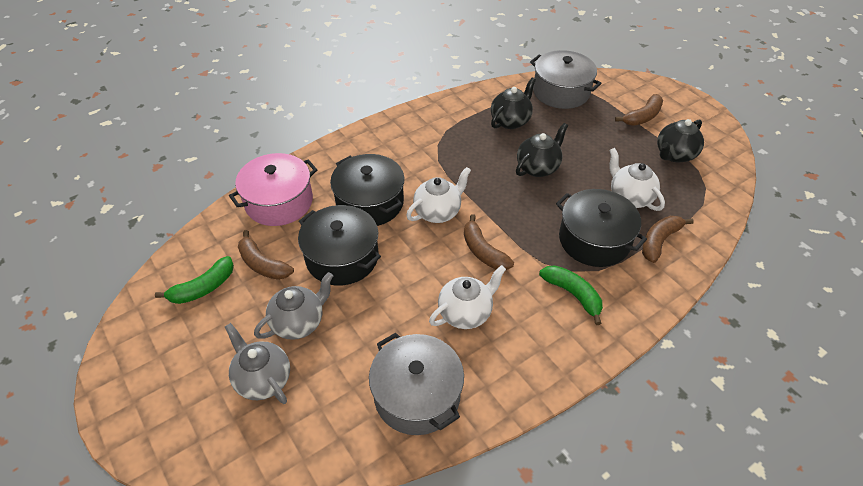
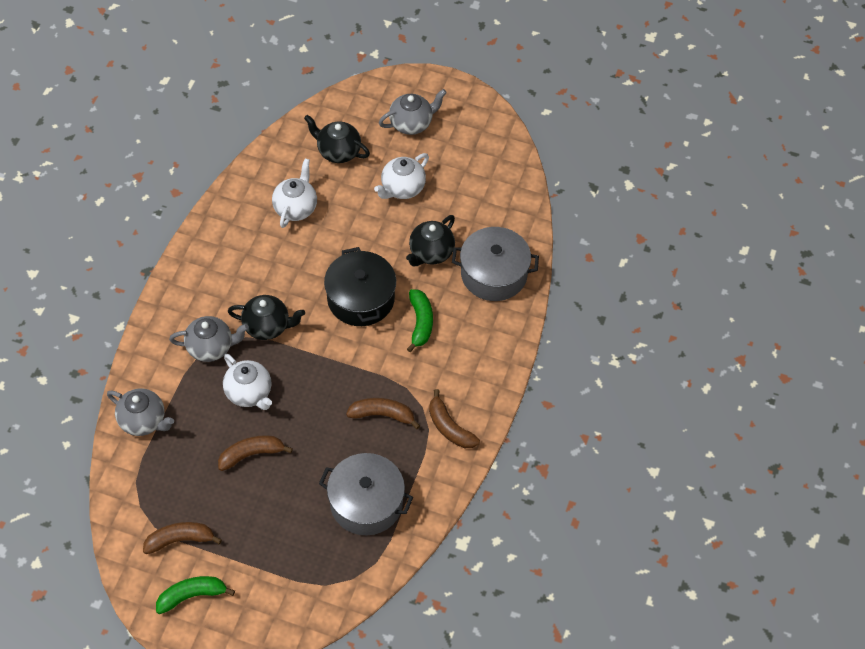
black pot: [298,205,381,286] [330,154,405,226] [556,189,647,267] = 3 -> [324,247,396,326] = 1
grey teapot: [225,323,290,404] [254,272,333,340] = 2 -> [107,388,174,436] [169,316,249,362] [379,89,447,135] = 3
pink pot: [229,153,317,226] = 1 -> none = 0

